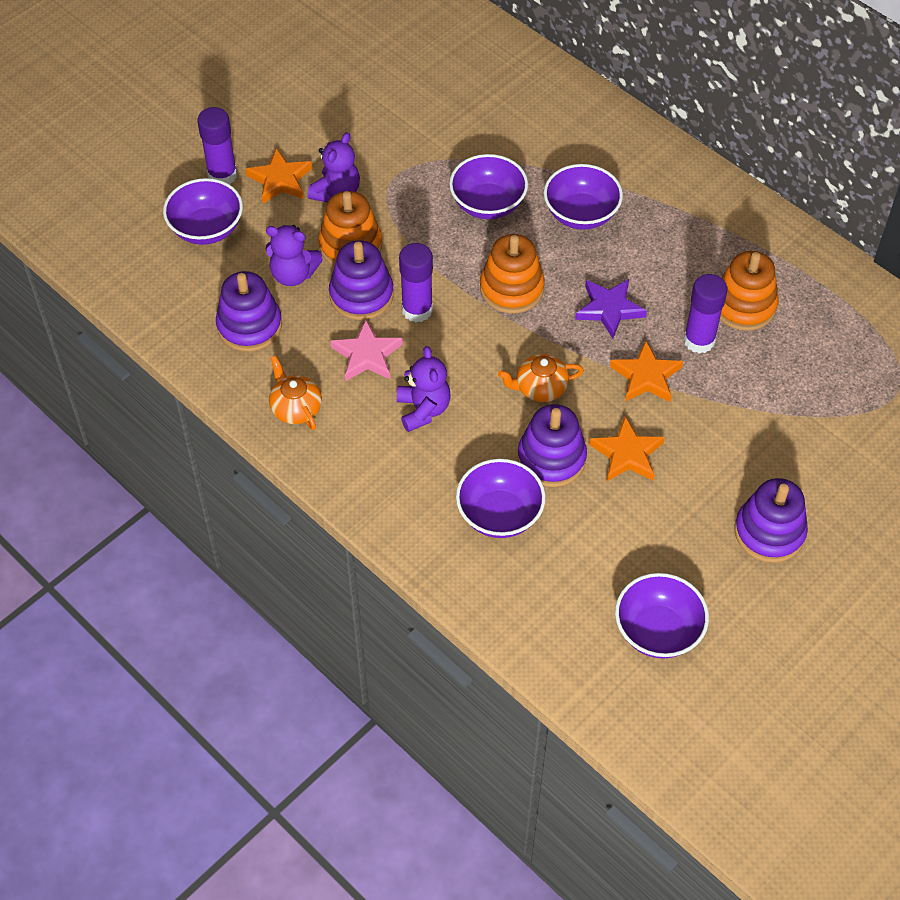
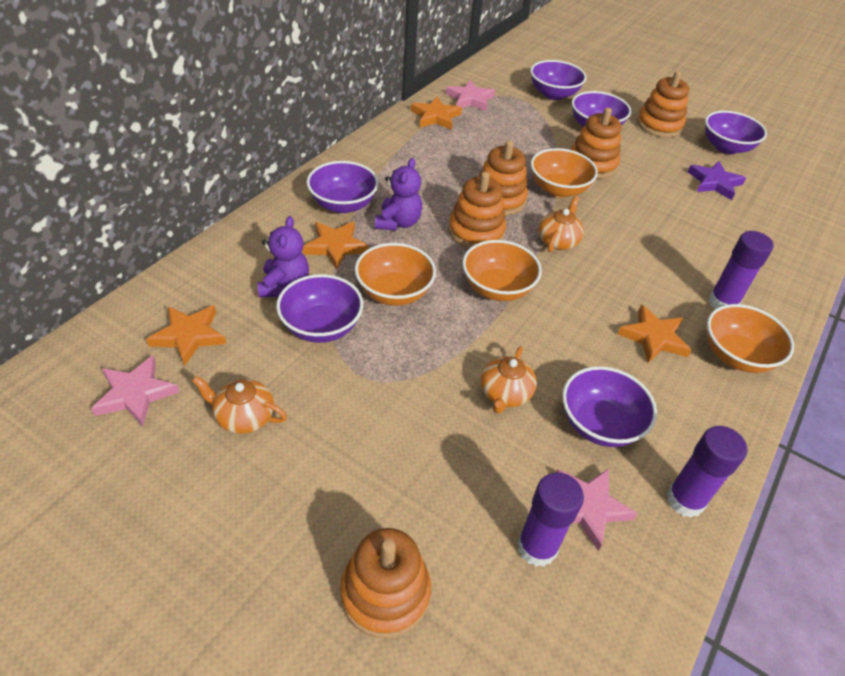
orange bowl: none = 0 -> [355,243,436,306] [463,240,542,301] [531,148,598,198] [707,304,794,373] = 4
orange stacking toy: [319,191,382,266] [480,234,545,314] [720,251,778,331] = 3 -> [340,528,431,638] [448,172,506,249] [479,140,528,216] [571,107,622,179] [637,71,690,138] = 5
orange star: [245,148,313,204] [589,416,665,481] [610,340,683,402] = 3 -> [146,305,227,366] [303,221,369,270] [411,97,462,130] [618,305,692,363] = 4
orange teapot: [269,356,322,430] [498,354,584,402] = 2 -> [192,376,287,434] [481,346,537,414] [538,196,584,252] = 3
pink star: [330,319,403,381] = 1 -> [91,355,179,426] [446,80,495,111] [556,468,638,551] = 3
purple bowl: [163,178,243,245] [449,154,528,219] [456,459,546,538] [544,164,623,230] [615,573,709,659] = 5 -> [276,274,363,343] [307,161,379,213] [530,60,587,100] [562,366,657,447] [572,91,631,127] [705,111,767,154] = 6
purple stacking toy: [216,271,282,352] [329,241,394,320] [518,404,587,487] [734,478,808,563] = 4 -> none = 0
purple teddy bear: [266,225,323,286] [308,132,360,203] [397,346,451,432] = 3 -> [258,216,309,298] [375,158,422,231] = 2

